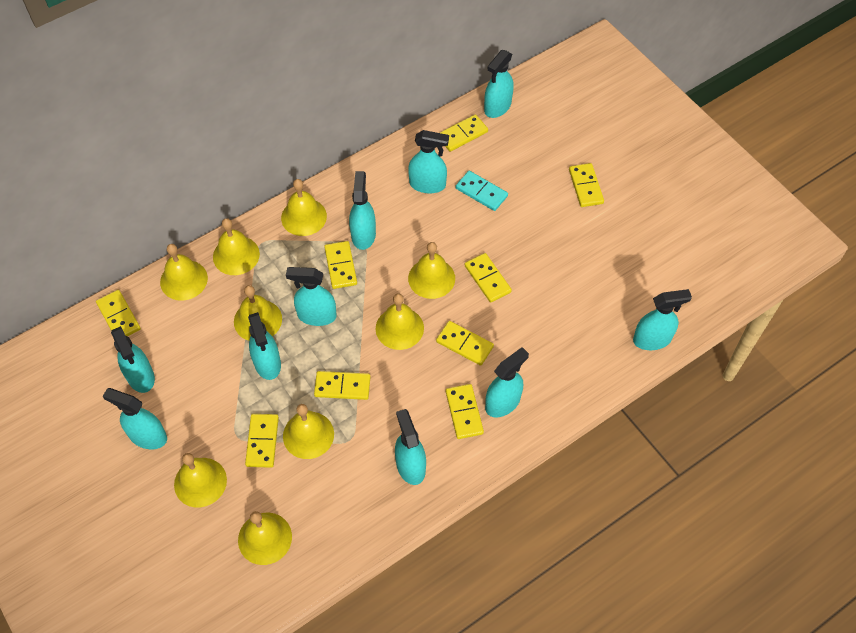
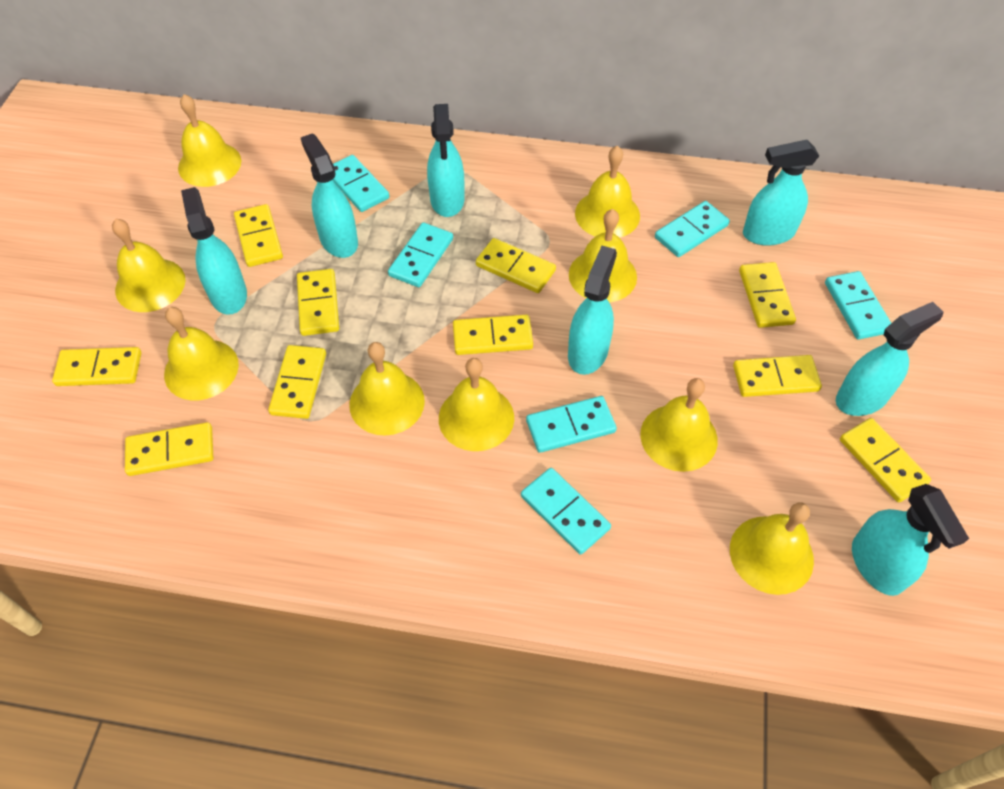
turquoise domino: [456,171,508,211] = 1 -> [333,155,389,212] [388,223,453,287] [521,468,611,555] [526,396,617,453] [655,201,730,257] [825,271,891,340] = 6
turquoise spray bottle: [102,388,167,449] [111,326,155,393] [248,312,281,380] [286,267,337,326] [349,171,376,250] [395,409,426,485] [408,130,449,194] [484,50,513,118] [485,347,529,418] [633,289,692,350] = 10 -> [181,187,247,315] [301,133,358,258] [427,104,465,217] [568,246,617,375] [743,140,819,246] [836,302,943,416] [852,484,969,596] = 7
yellow domino: [96,290,141,336] [245,414,279,468] [314,371,370,400] [324,241,357,289] [436,321,494,366] [440,114,488,152] [446,384,484,439] [465,253,512,303] [569,163,604,207] = 9 -> [52,347,141,386] [125,422,213,476] [234,204,283,267] [268,345,326,419] [297,269,339,336] [453,315,533,355] [476,238,556,293] [733,355,822,397] [739,262,796,328] [840,418,931,502] = 10

